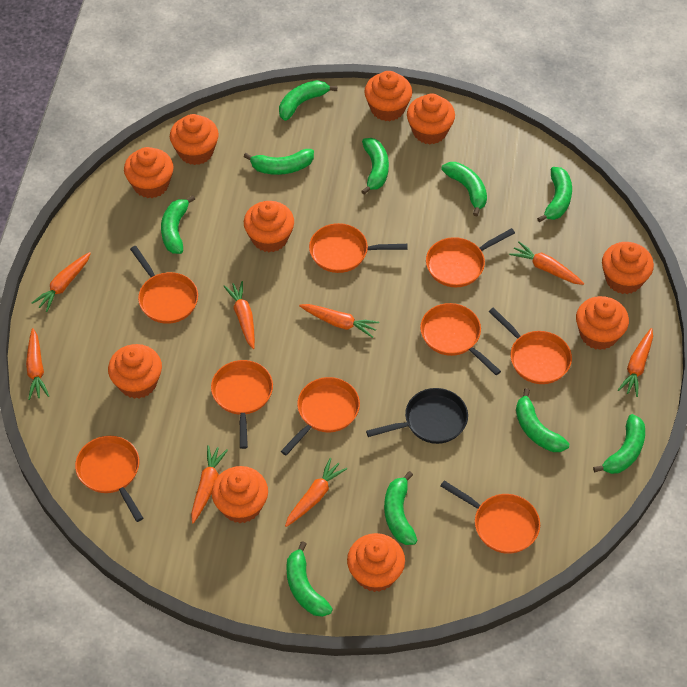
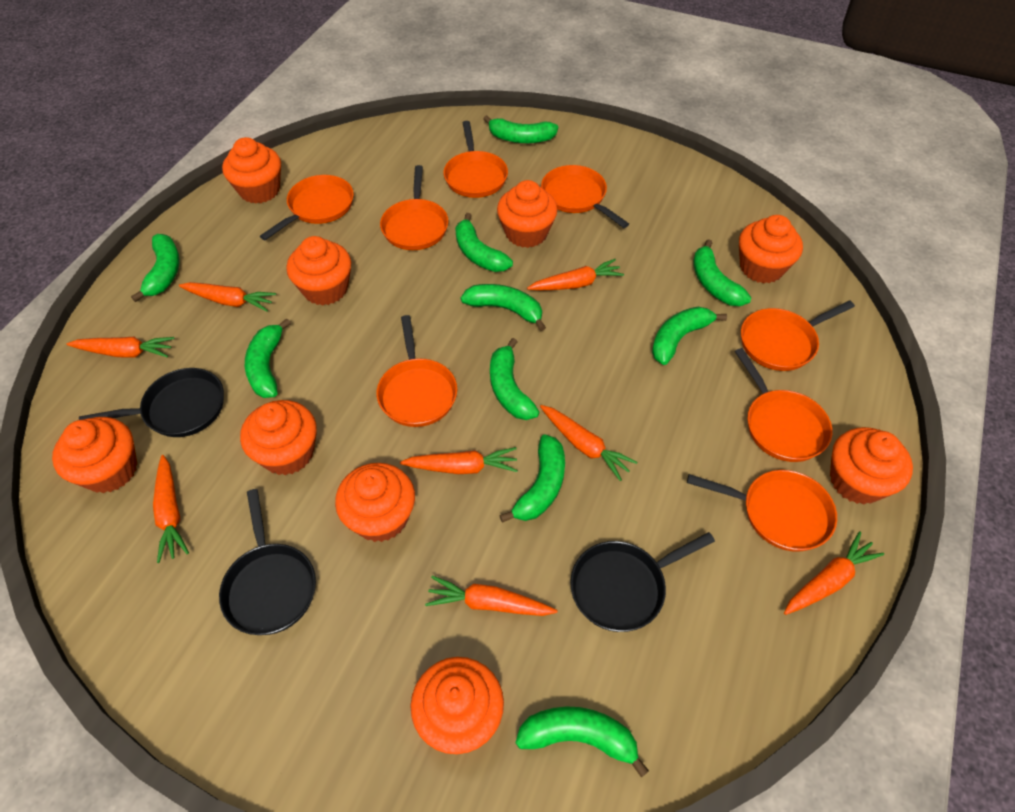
black pan: [366,388,468,444] = 1 -> [79,368,224,437] [219,489,316,635] [570,532,715,632] = 3
orange cupcake: [108,344,162,399] [124,147,174,198] [170,114,219,165] [212,466,268,523] [244,201,294,252] [347,533,405,592] [364,71,412,121] [407,93,455,144] [576,296,629,350] [602,242,654,294] = 10 -> [52,417,137,493] [222,137,281,204] [240,400,317,475] [287,236,351,306] [335,463,415,542] [411,657,504,754] [497,180,557,248] [739,215,803,283] [830,427,913,504] = 9
orange pan: [75,436,143,522] [130,246,198,324] [211,360,273,449] [281,377,360,455] [309,223,408,273] [420,303,501,375] [426,228,515,287] [440,480,540,554] [489,307,572,384] = 9 -> [260,175,354,240] [377,315,457,427] [380,165,448,250] [443,121,508,198] [541,165,629,228] [687,470,837,552] [735,348,833,462] [741,300,855,371] = 8

